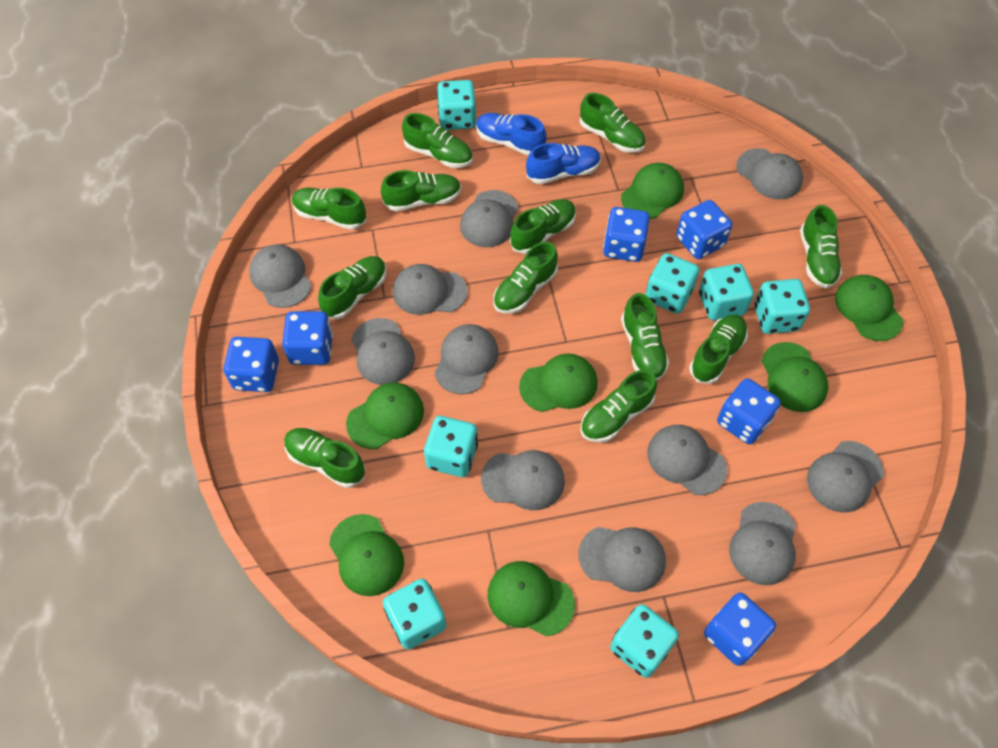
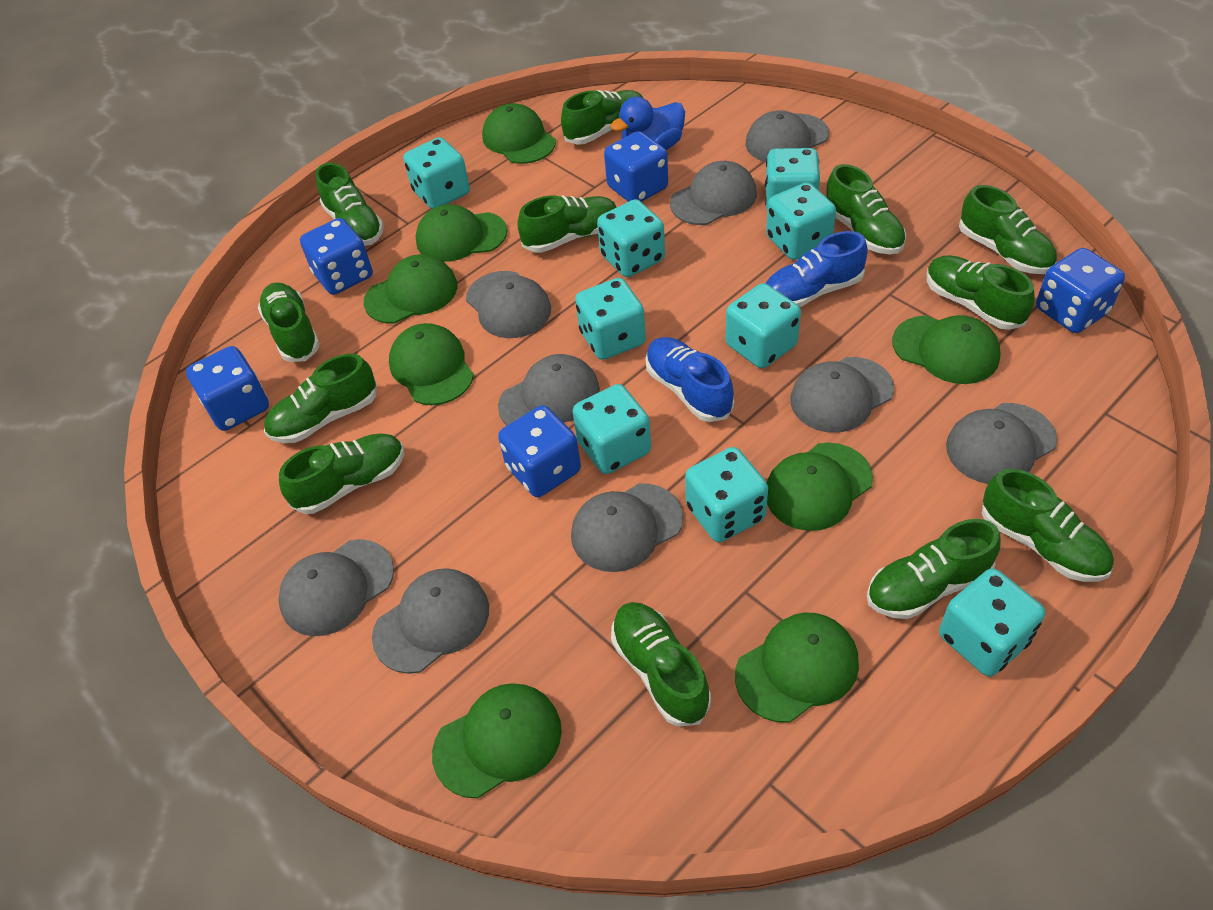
blue dice: [224,337,279,392] [282,311,333,365] [603,207,650,262] [676,200,732,259] [704,593,776,666] [717,378,781,444] = 6 -> [186,346,269,431] [300,218,373,295] [498,405,581,497] [604,131,668,202] [1036,248,1125,333] = 5
blue duck: none = 0 -> [610,97,685,150] = 1
green cap: [329,514,404,596] [346,382,424,449] [488,561,575,636] [519,353,598,412] [621,163,684,219] [762,342,828,412] [835,275,903,341] = 7 -> [364,254,458,324] [389,323,474,405] [416,204,507,262] [432,683,562,798] [482,103,556,164] [735,612,859,723] [767,442,873,531] [892,315,1001,384] = 8
grey cap: [249,244,312,308] [351,318,415,385] [393,264,468,315] [434,324,499,394] [460,190,519,247] [481,450,565,510] [579,527,666,592] [647,425,727,495] [729,502,796,585] [737,148,803,200] [807,441,884,513] = 11 -> [278,539,394,636] [372,568,489,674] [466,271,551,338] [498,354,600,425] [571,483,683,572] [670,161,757,225] [746,110,829,162] [790,357,894,433] [946,403,1057,484] = 9
turquoise dice: [383,579,446,649] [424,416,478,477] [437,80,476,130] [610,604,679,678] [645,253,700,314] [699,264,754,321] [754,279,810,334] = 7 -> [403,137,470,209] [572,384,651,474] [575,278,646,360] [597,199,665,277] [685,447,768,542] [726,283,801,368] [765,148,820,210] [766,182,836,260] [939,568,1045,676] = 9

